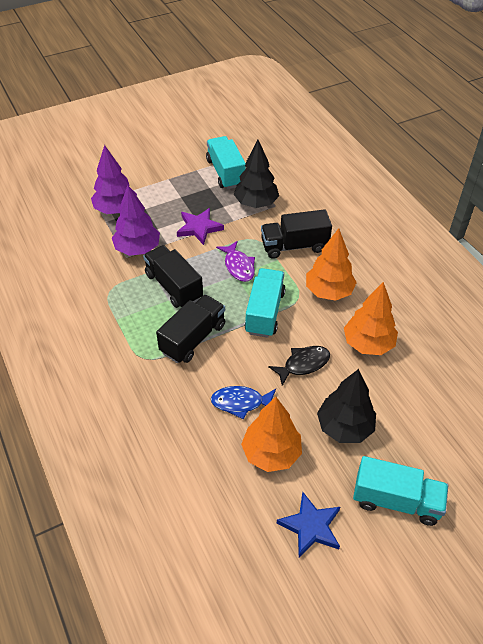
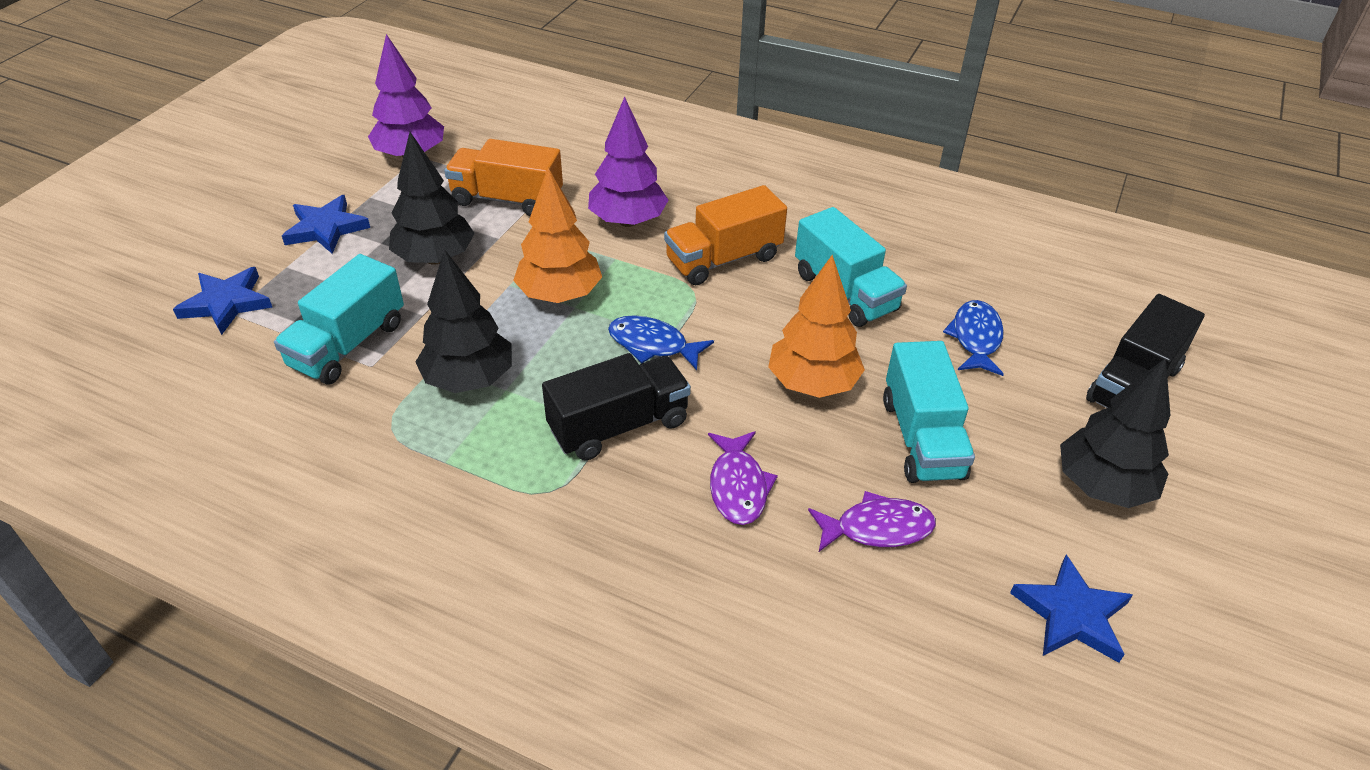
black fish: [268,346,330,386] = 1 -> none = 0
black tree: [234,140,279,208] [317,369,376,443] = 2 -> [389,132,475,265] [416,249,512,393] [1060,358,1170,508] = 3
black truck: [143,245,203,308] [156,295,225,363] [261,209,332,259] = 3 -> [542,353,691,461] [1086,294,1205,408] = 2
blue fish: [211,386,276,420] = 1 -> [608,315,714,370] [943,300,1004,376] = 2
blue star: [277,492,340,557] = 1 -> [173,267,273,335] [282,195,370,254] [1010,555,1133,663] = 3
orange tree: [241,397,302,472] [306,228,357,301] [344,282,398,355] = 3 -> [513,168,602,303] [768,255,865,398] = 2
orange truck: none = 0 -> [444,139,563,216] [664,185,787,285] = 2
purple fish: [216,241,255,282] = 1 -> [708,431,778,525] [808,491,936,552] = 2
purple star: [177,208,224,245] = 1 -> none = 0

